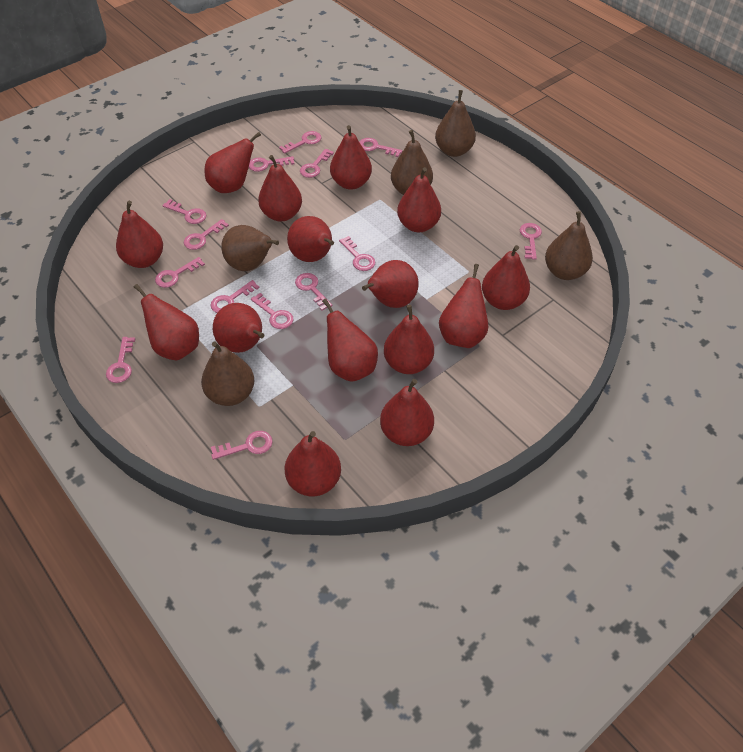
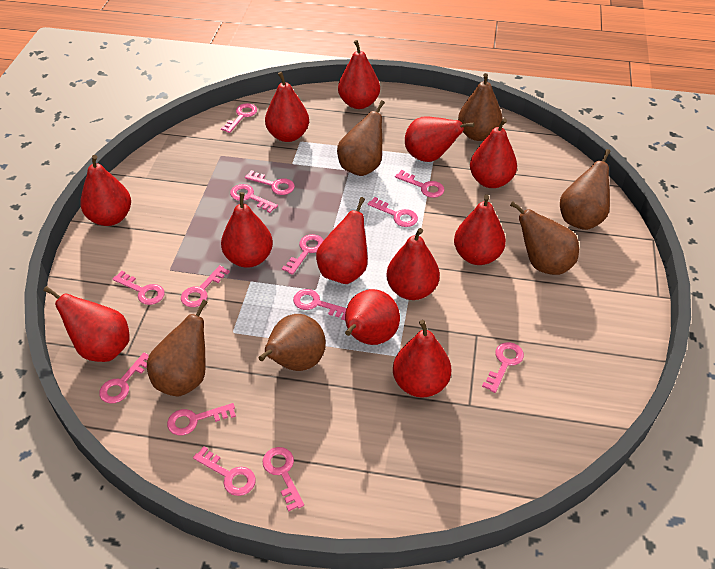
brown pear: [201,341,255,406] [221,225,279,271] [391,130,433,195] [435,90,476,157] [545,211,593,280] = 5 -> [147,299,208,396] [258,314,326,371] [337,100,385,176] [458,73,503,141] [510,201,579,275] [560,149,610,230] = 6
red pear: [116,201,163,268] [134,284,199,360] [204,132,261,193] [213,303,264,353] [258,155,302,221] [285,431,341,496] [287,216,334,262] [322,298,378,382] [330,125,372,190] [362,260,419,308] [380,379,434,446] [384,305,434,374] [397,167,441,232] [439,264,488,348] [482,245,530,310] = 15 -> [43,286,130,362] [80,155,131,226] [221,192,273,268] [265,72,309,142] [316,197,368,284] [338,40,380,109] [345,289,400,345] [386,228,440,300] [393,320,451,398] [405,117,474,162] [454,195,506,265] [470,118,517,188] = 12

